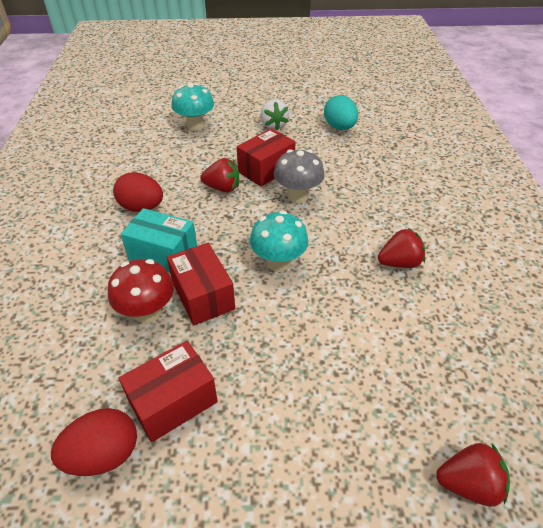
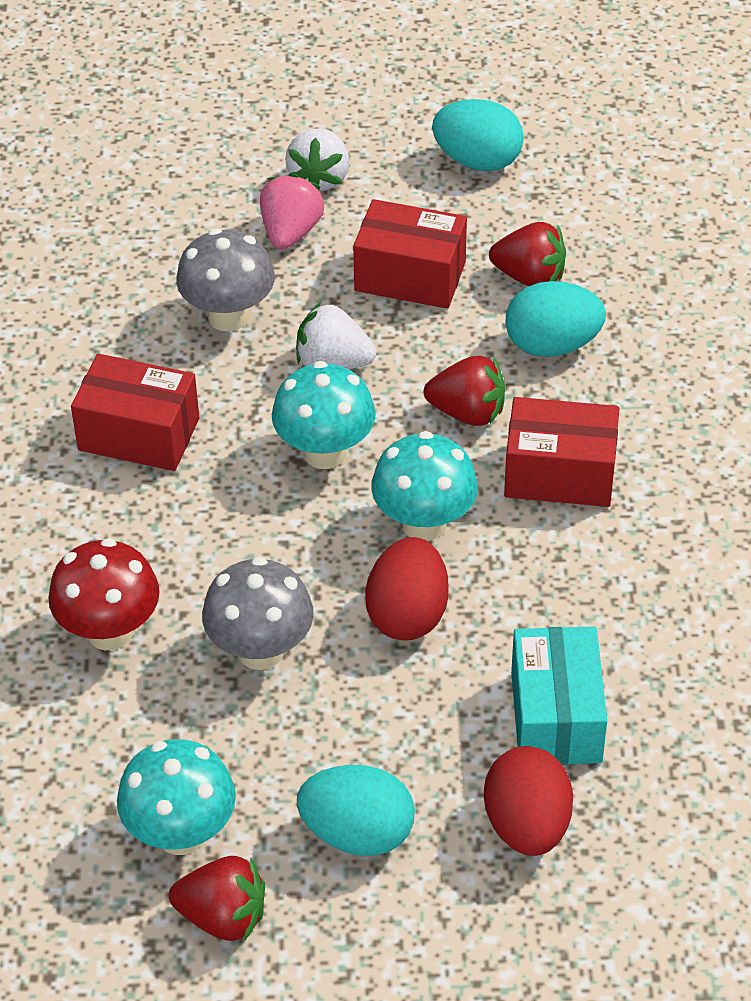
grey mushroom: [274,149,325,203] = 1 -> [176,228,275,332] [202,557,313,670] = 2
pink strawberry: none = 0 -> [260,173,324,249] = 1
turquoise egg: [324,95,358,130] = 1 -> [297,765,415,856] [432,99,524,171] [505,281,606,357] = 3
turquoise mushroom: [172,83,214,131] [250,211,309,272] = 2 -> [117,739,236,855] [272,361,376,469] [371,431,478,541] = 3
white strawberry: [260,99,289,130] = 1 -> [285,128,350,191] [296,302,376,369] = 2

